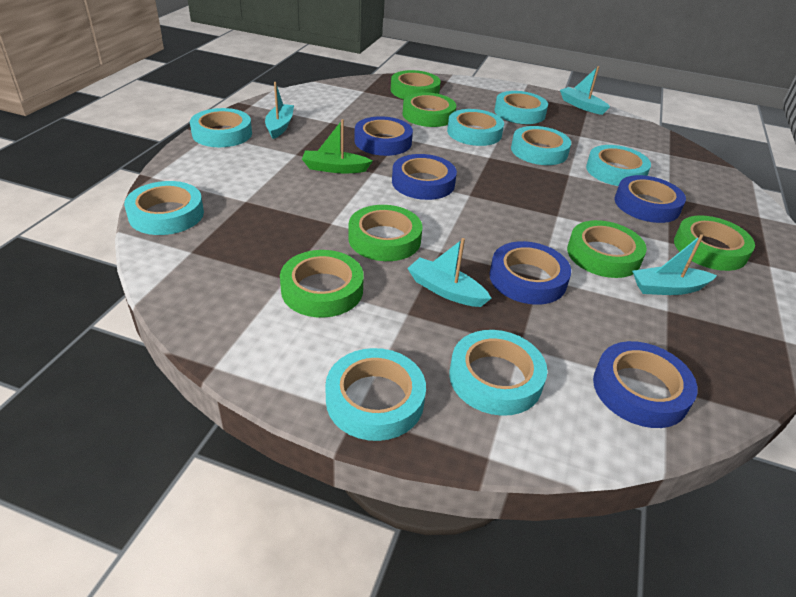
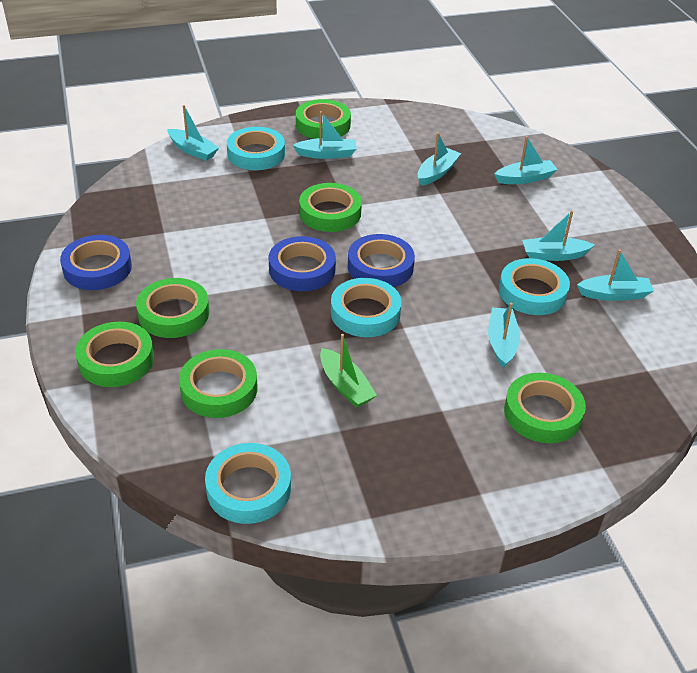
blue tape: [354,116,413,156] [392,154,457,200] [490,241,571,305] [593,341,698,428] [615,175,686,223] = 5 -> [60,235,132,290] [268,236,336,291] [348,234,415,287] = 3
turquoise boat: [265,82,294,139] [407,238,491,307] [560,66,610,115] [632,234,717,295] = 4 -> [167,105,219,161] [293,111,357,159] [418,132,461,186] [488,303,520,368] [494,136,558,184] [522,210,595,261] [577,249,654,301] = 7
turquoise tape: [124,181,204,235] [190,108,252,147] [325,348,426,441] [447,109,504,146] [449,330,547,416] [494,91,548,124] [511,126,571,165] [586,145,651,186] = 8 -> [205,443,291,524] [227,127,285,170] [331,278,402,337] [499,258,570,315] = 4

